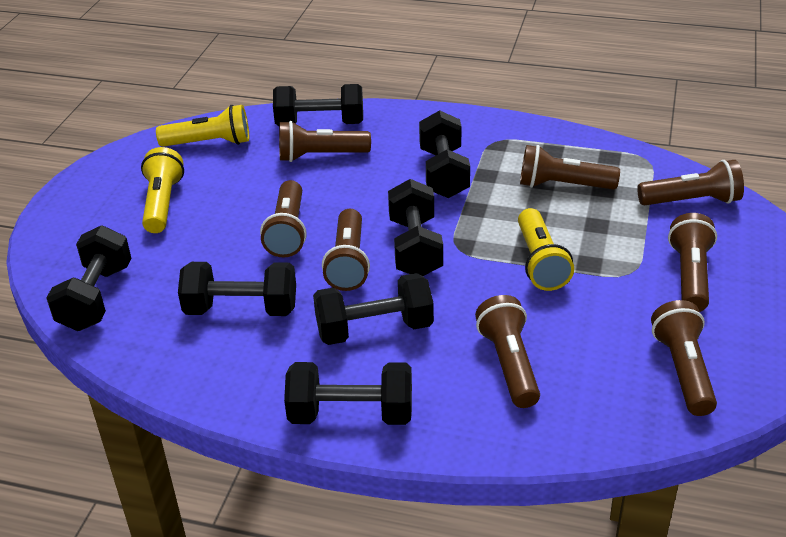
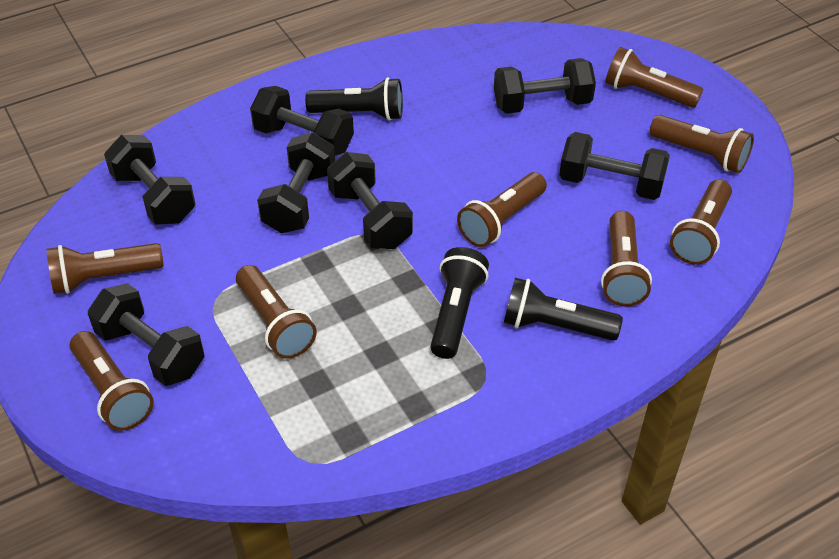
black flashlight: none = 0 -> [305,77,403,121] [430,247,489,359] [504,278,623,341] = 3
yellow flashlight: [141,147,184,233] [156,105,249,147] [518,208,574,291] = 3 -> none = 0

